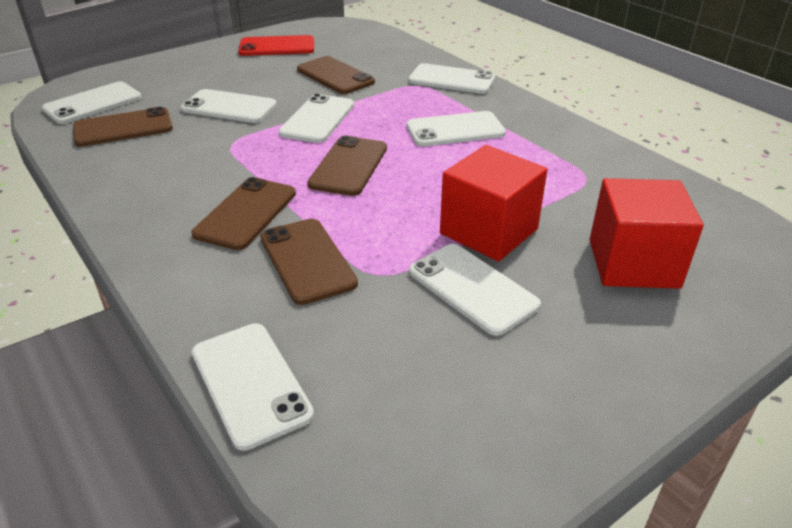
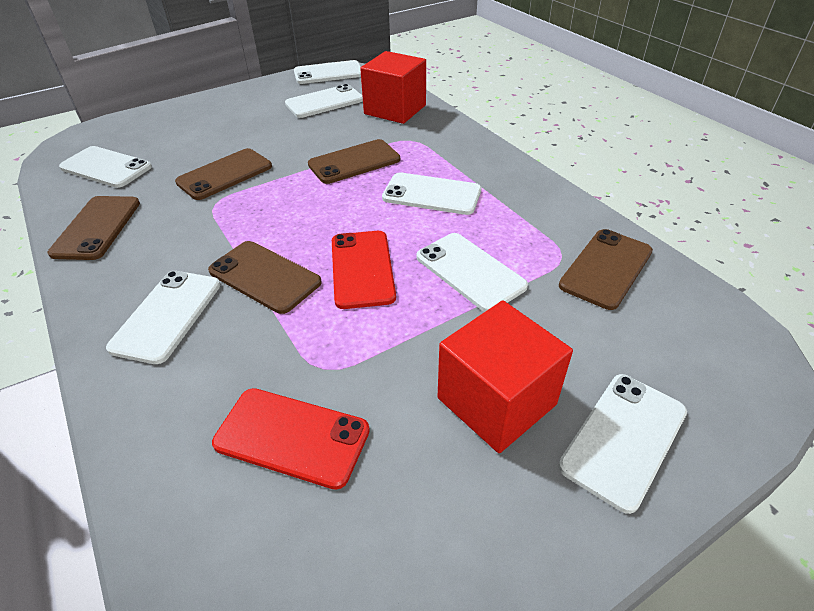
red phone: [238,35,314,56] = 1 -> [212,388,370,490] [332,231,396,309] = 2

